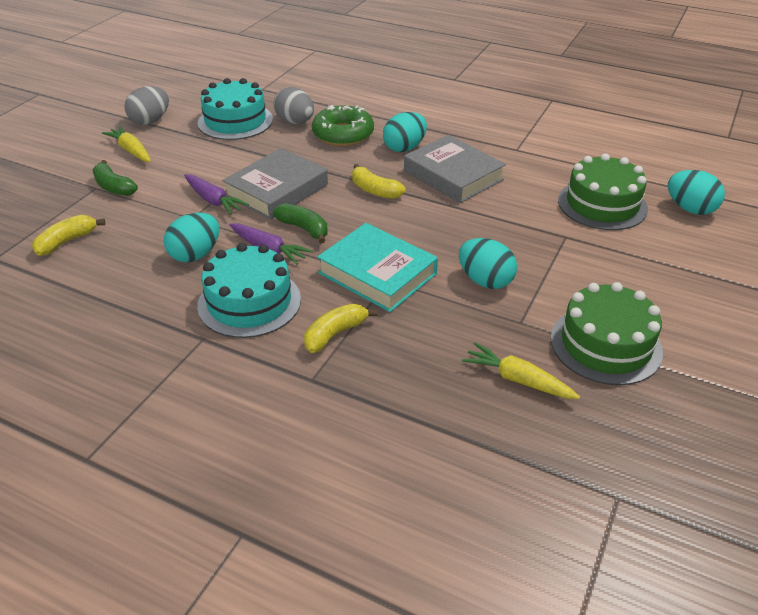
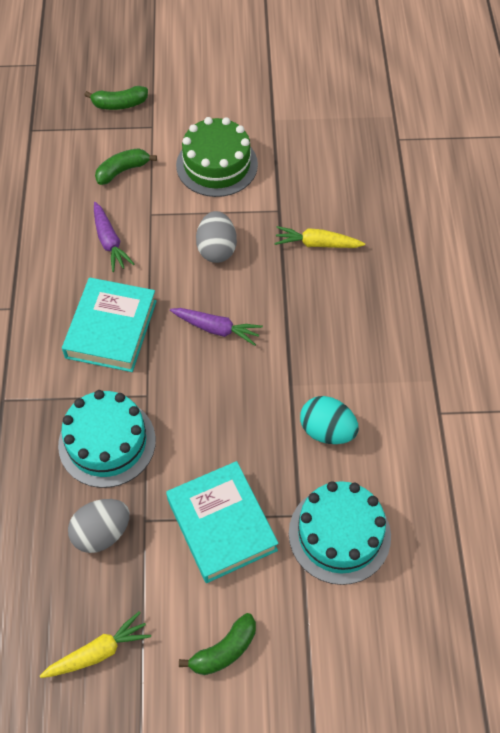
green banana: [92,160,138,196] [273,203,328,244] = 2 -> [84,86,148,110] [95,148,157,185] [179,613,256,675] = 3
green cake: [551,282,663,385] [558,154,648,230] = 2 -> [176,117,258,197] = 1
green donut: [312,105,374,146] = 1 -> none = 0
grey book: [222,148,328,220] [404,135,506,203] = 2 -> none = 0
turquoise book: [317,223,438,312] = 1 -> [62,277,157,372] [166,461,279,583] = 2
turquoise egg: [164,213,220,262] [383,112,427,152] [459,238,517,289] [668,170,725,215] = 4 -> [300,396,359,444] = 1
yellow banana: [32,215,106,256] [304,304,378,353] [352,164,406,199] = 3 -> none = 0

